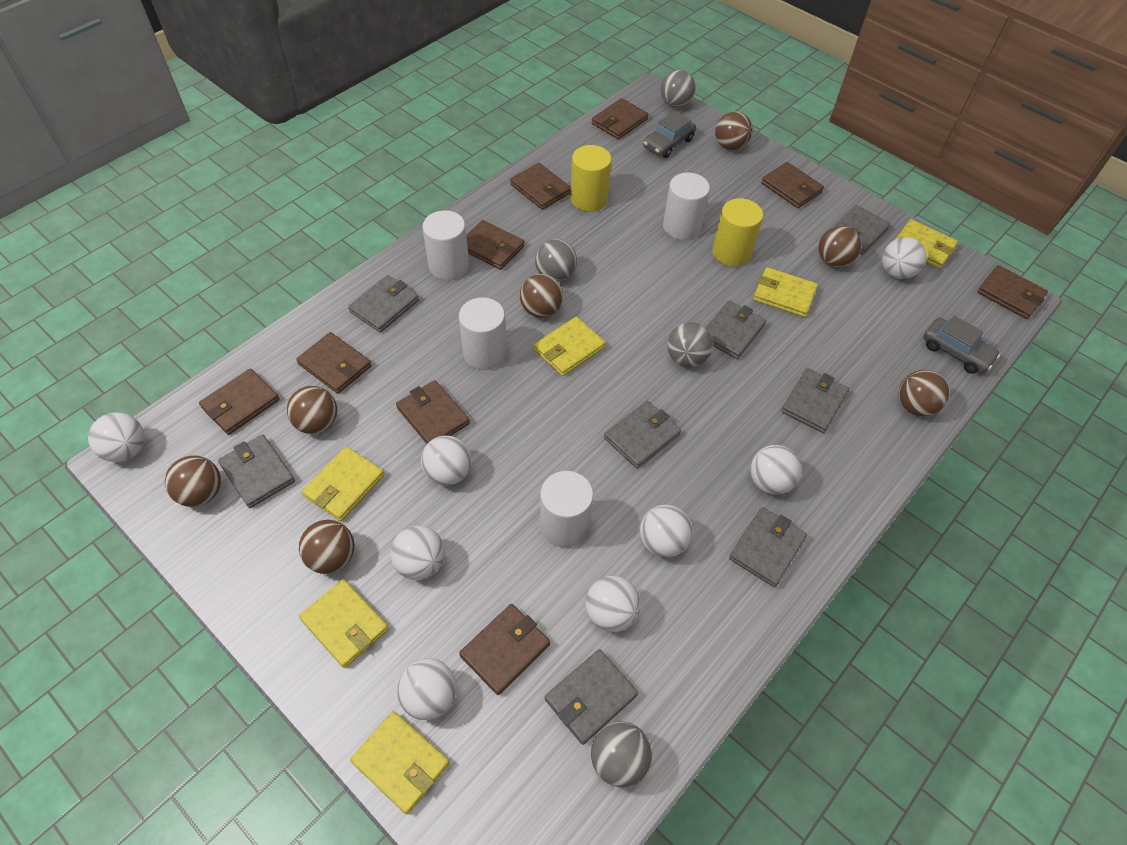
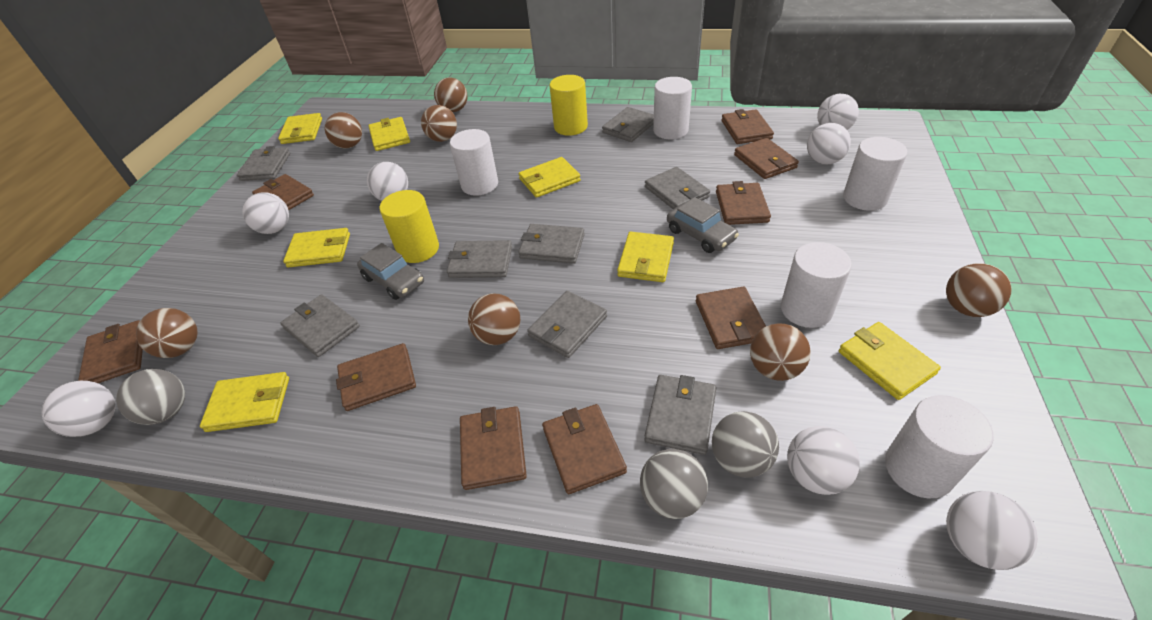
grey ball: [535,239,577,282] [591,721,652,787] [660,70,696,108] [667,322,713,367] = 4 -> [116,369,185,425] [640,449,708,519] [712,411,779,478] = 3
white ball: [88,412,145,462] [390,526,445,580] [397,658,457,720] [421,436,471,486] [585,576,641,632] [640,505,693,557] [750,445,802,495] [882,237,926,279] = 8 -> [42,381,115,437] [242,192,289,234] [367,162,408,201] [787,426,860,495] [807,123,851,165] [817,94,859,130] [946,491,1038,570] = 7
white cylinder: [423,210,469,280] [459,297,507,370] [540,471,594,548] [663,173,710,240] = 4 -> [450,129,498,196] [653,77,692,139] [781,242,852,328] [843,137,907,211] [885,395,993,499] = 5
yellow wallet: [299,579,389,668] [302,447,384,521] [350,711,450,814] [534,317,606,376] [753,267,818,317] [896,219,958,269] = 6 -> [200,372,289,432] [278,113,322,144] [283,228,350,267] [368,117,410,151] [519,157,581,198] [617,232,674,282] [839,322,941,400] = 7

